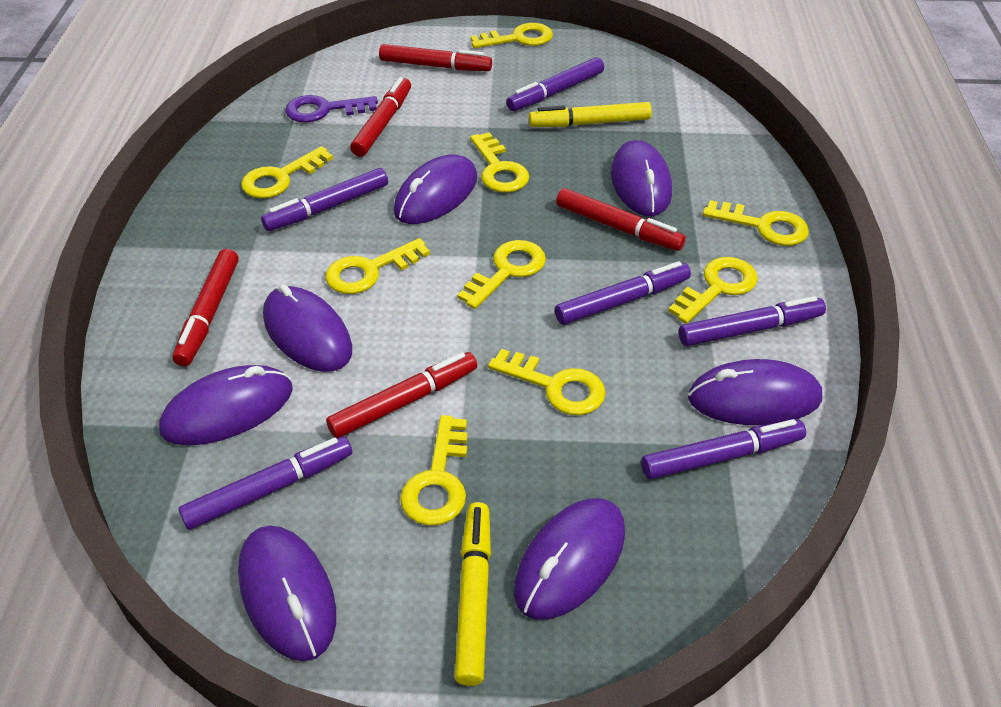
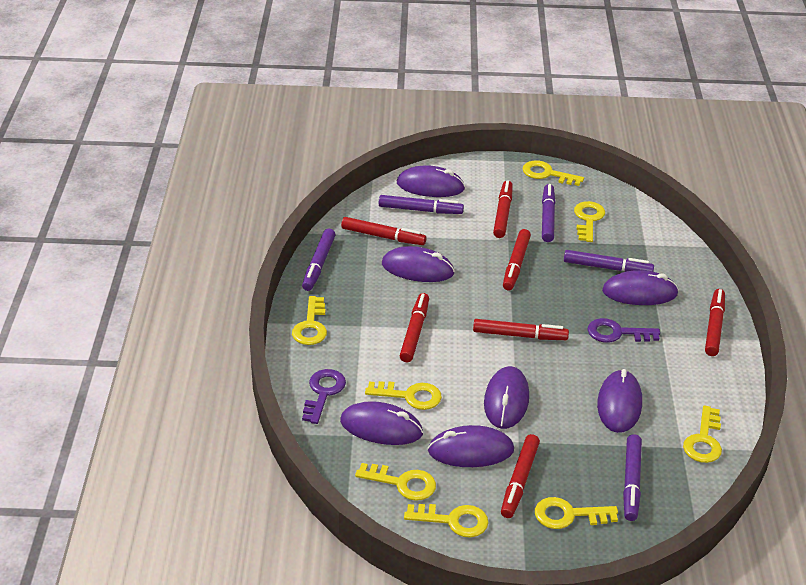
purple key: [285,95,378,122] = 1 -> [302,369,346,424] [588,318,660,343] = 2
purple marker: [179,436,352,530] [261,168,388,231] [506,57,604,111] [555,261,691,325] [641,419,806,480] [679,296,826,346] = 6 -> [302,229,335,291] [379,195,464,214] [542,184,556,242] [564,250,654,272] [623,434,642,521] = 5
red marker: [172,249,239,366] [326,352,477,438] [350,77,411,157] [379,44,492,71] [556,188,686,251] = 5 -> [341,217,427,245] [400,293,429,362] [473,319,569,340] [493,180,513,238] [501,434,540,518] [503,229,531,291] [705,289,725,356] = 7
yellow key: [241,146,333,198] [326,238,430,294] [400,415,468,526] [457,240,546,309] [470,23,553,48] [470,132,529,193] [488,349,606,415] [668,257,758,324] [703,200,809,246] = 9 -> [292,296,327,345] [355,463,436,501] [365,381,442,410] [404,504,489,538] [523,160,584,186] [535,497,618,529] [574,201,605,242] [683,405,722,463] = 8
yellow marker: [455,502,491,686] [529,102,652,127] = 2 -> none = 0

